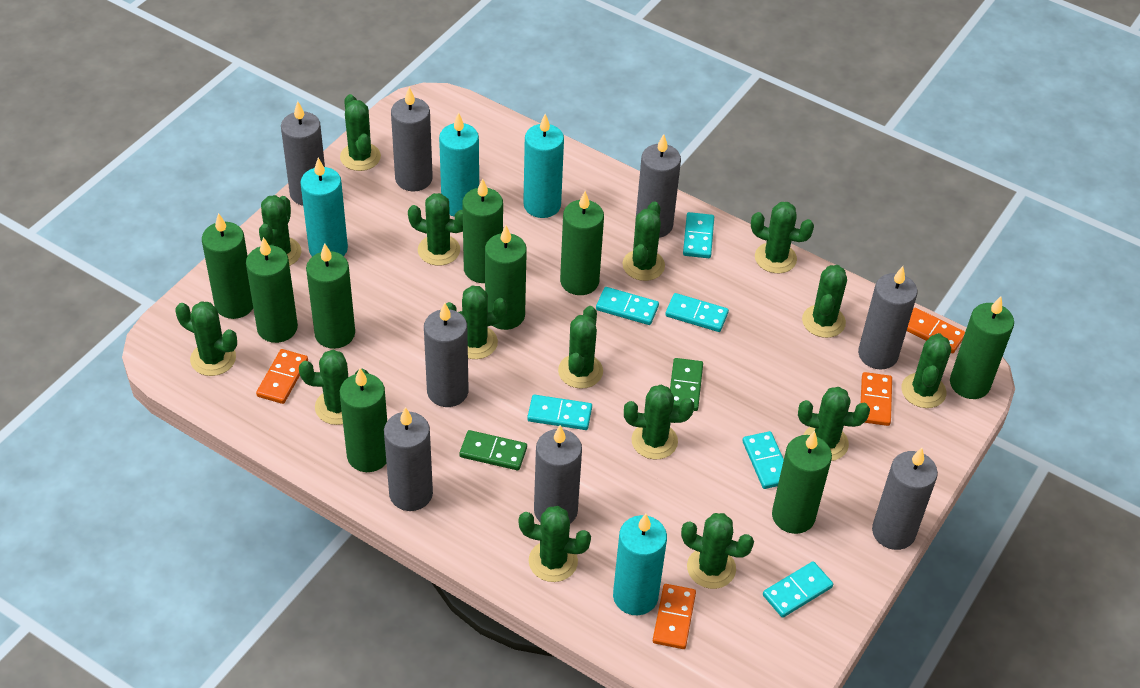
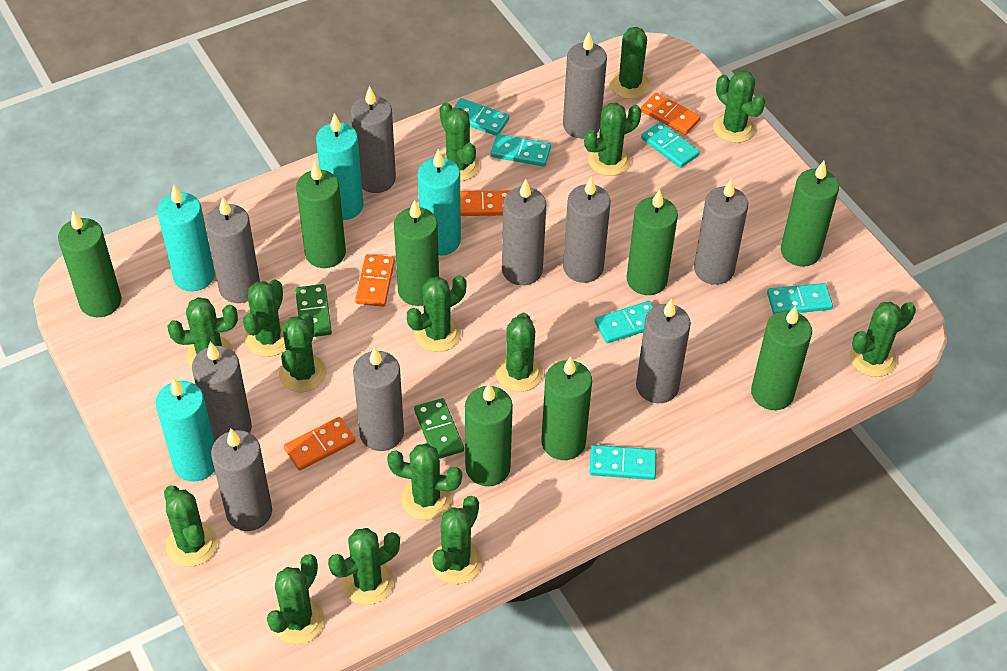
green candle: [202,213,253,319] [246,237,298,343] [306,243,355,349] [340,368,387,472] [462,178,503,283] [485,225,527,330] [560,191,604,295] [772,431,832,534] [950,296,1014,399] = 9 -> [58,211,121,317] [296,162,346,268] [394,199,439,306] [465,383,513,486] [541,356,592,460] [627,189,678,295] [751,306,812,410] [781,161,839,267] = 8
grey candle: [281,101,325,206] [384,407,433,511] [391,87,433,191] [424,303,468,407] [534,425,582,524] [635,134,681,238] [858,266,917,369] [872,448,938,550] = 8 -> [192,342,252,441] [205,196,260,303] [211,429,272,531] [351,86,396,193] [353,346,404,451] [502,179,546,285] [563,32,607,139] [563,176,611,283] [636,298,691,403] [694,178,748,285] = 10

